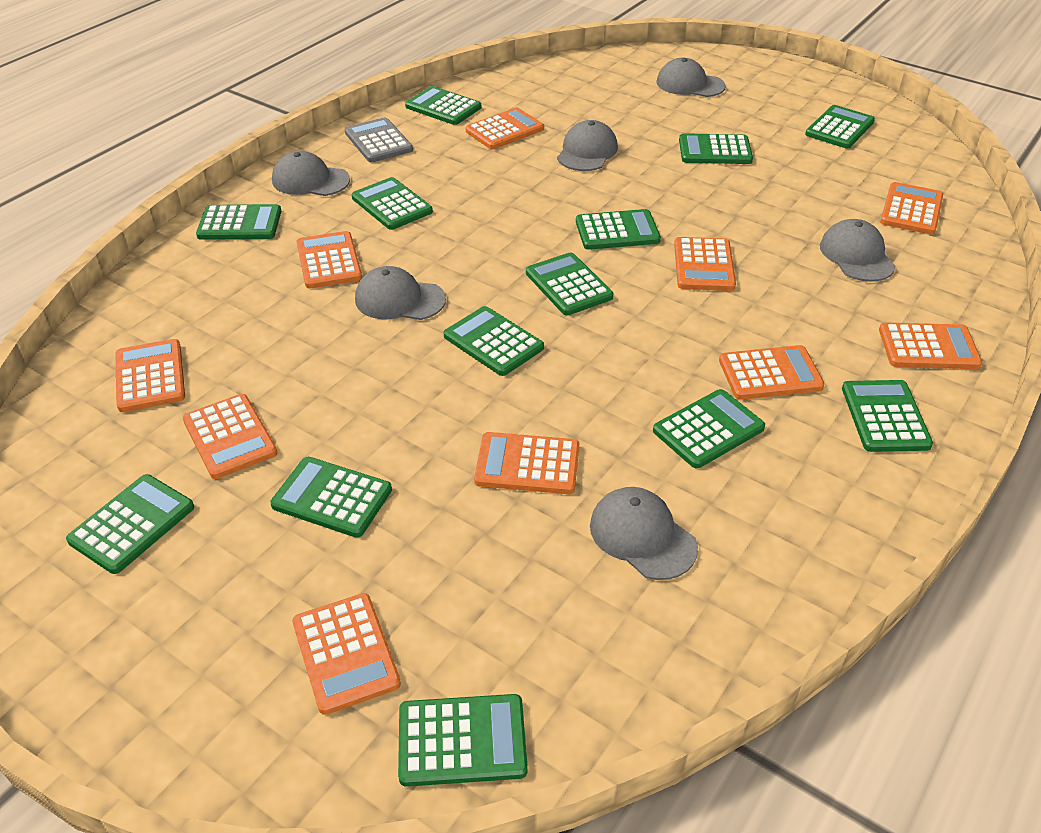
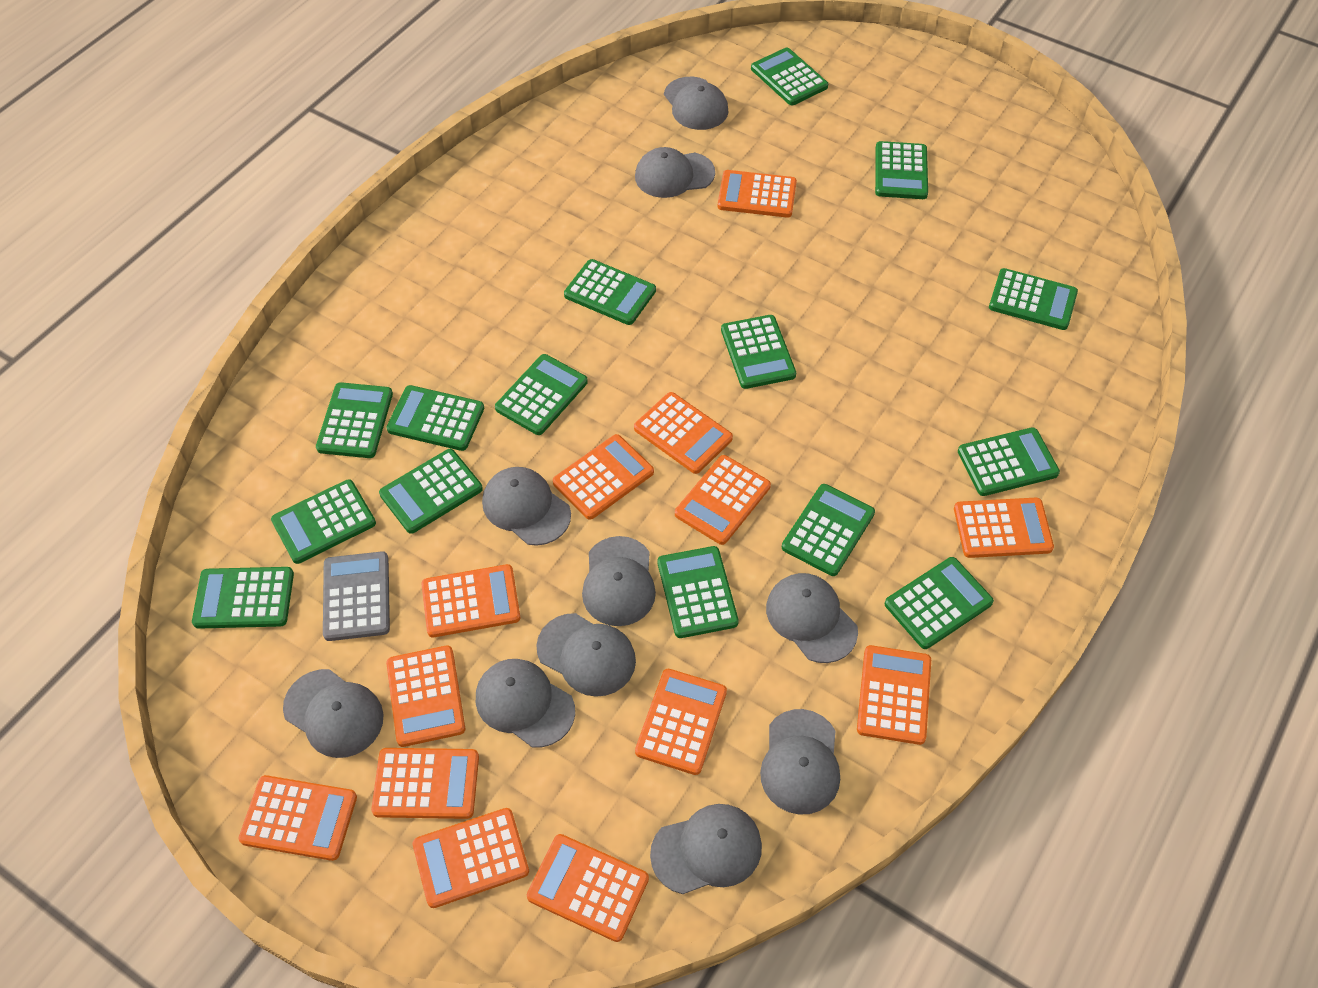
green calculator: [66,474,194,574] [196,204,281,240] [270,457,392,538] [352,177,433,230] [398,694,528,787] [405,86,481,125] [444,306,544,376] [526,252,613,315] [576,209,661,250] [653,389,765,469] [679,133,753,164] [805,105,875,148] [842,380,933,452] = 13 -> [192,567,294,629] [271,479,376,564] [316,382,393,458] [379,449,483,534] [386,385,484,451] [495,354,588,435] [564,259,656,325] [658,546,739,638] [721,315,796,389] [751,47,828,105] [782,484,875,576] [875,141,928,199] [884,557,994,649] [958,427,1060,496] [989,268,1078,330] = 15
grey cap: [272,151,350,196] [355,266,446,320] [557,120,618,171] [590,487,698,580] [656,58,726,97] [820,219,896,282] = 6 -> [283,669,384,758] [476,659,575,748] [482,467,571,546] [536,613,636,697] [582,536,656,626] [635,147,715,198] [650,804,762,894] [664,77,729,130] [760,709,840,815] [766,573,858,663] = 10
orange calculator: [115,339,185,412] [183,394,277,479] [292,593,401,715] [296,231,362,289] [466,108,544,149] [474,432,579,494] [674,237,736,291] [719,345,825,400] [879,323,982,369] [880,182,943,235] = 10 -> [239,775,357,861] [371,748,479,819] [386,645,465,747] [413,808,529,908] [422,564,520,637] [527,834,649,942] [553,434,654,520] [634,392,733,474] [635,669,727,775] [675,455,771,545] [718,170,797,218] [857,645,931,745] [954,498,1054,558] = 13

